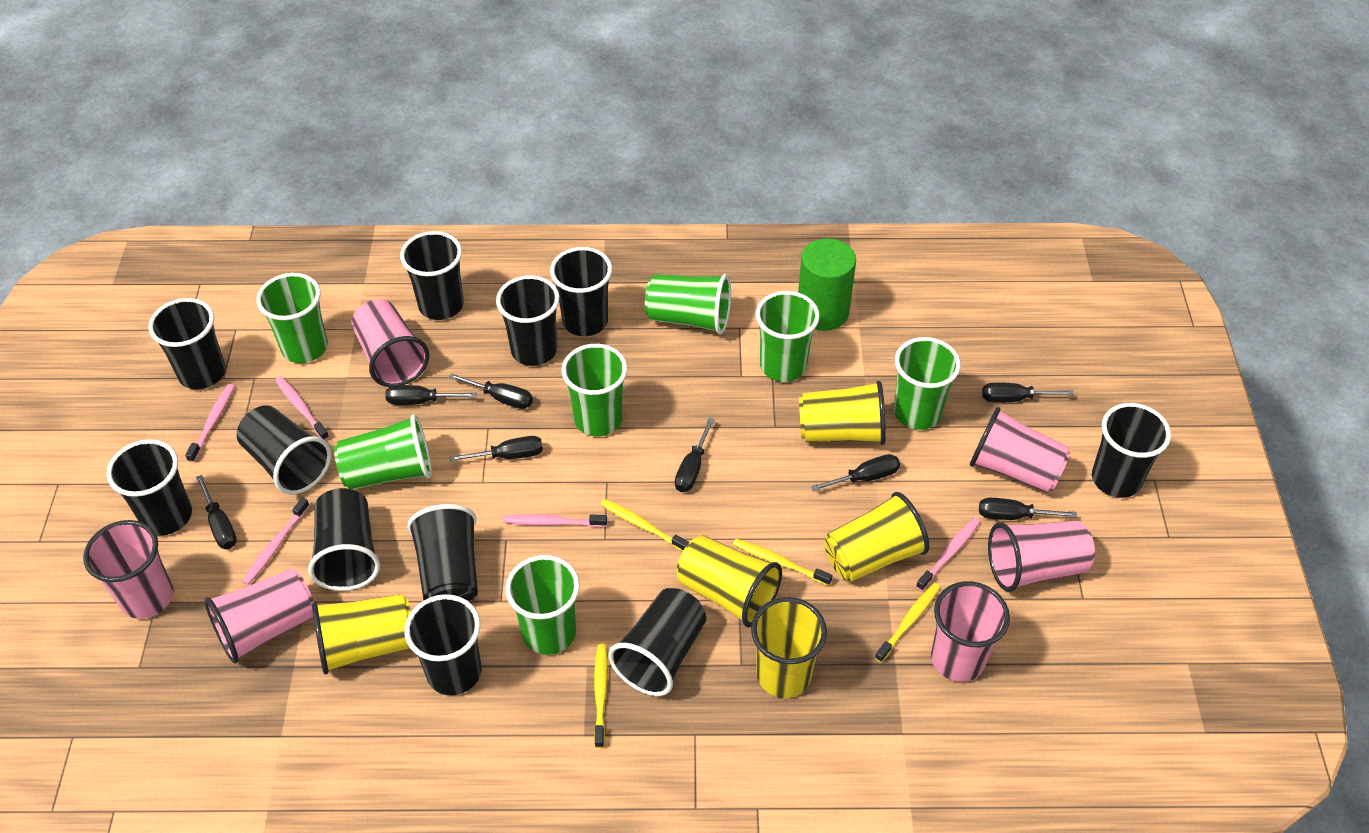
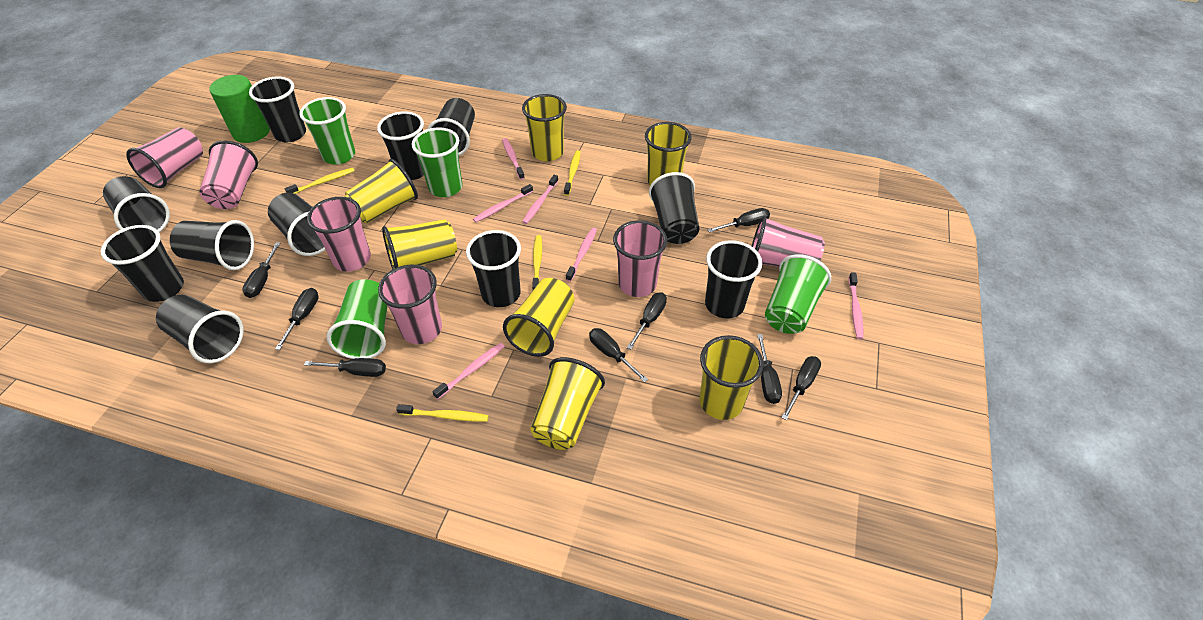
green cup: [256,273,328,363] [334,415,432,489] [505,555,580,655] [561,344,627,436] [645,274,731,334] [756,291,820,382] [894,337,961,430] = 7 -> [300,97,355,165] [327,279,388,359] [412,127,463,197] [765,254,831,334] = 4
pink toothbrush: [185,384,235,462] [242,498,310,585] [275,376,329,440] [503,514,607,527] [916,517,980,591] = 5 -> [432,343,505,399] [473,184,533,222] [502,138,525,180] [522,175,558,224] [566,228,597,282] [849,272,863,339] = 6
yellow cup: [312,594,411,675] [676,535,782,627] [751,597,827,698] [799,381,886,445] [824,492,929,582] = 5 -> [344,159,418,223] [382,219,457,270] [503,278,575,357] [522,94,567,161] [530,357,605,450] [645,122,692,185] [699,335,764,420] = 7

